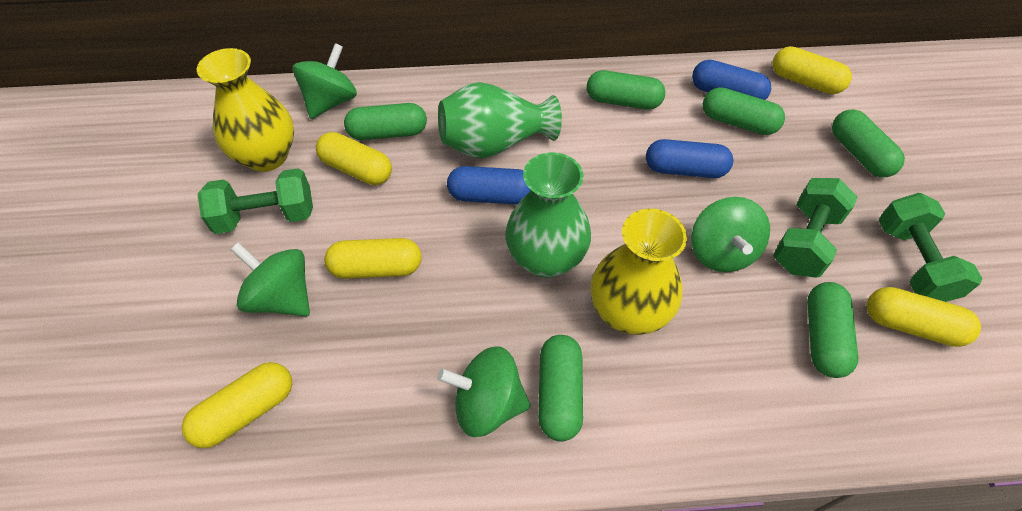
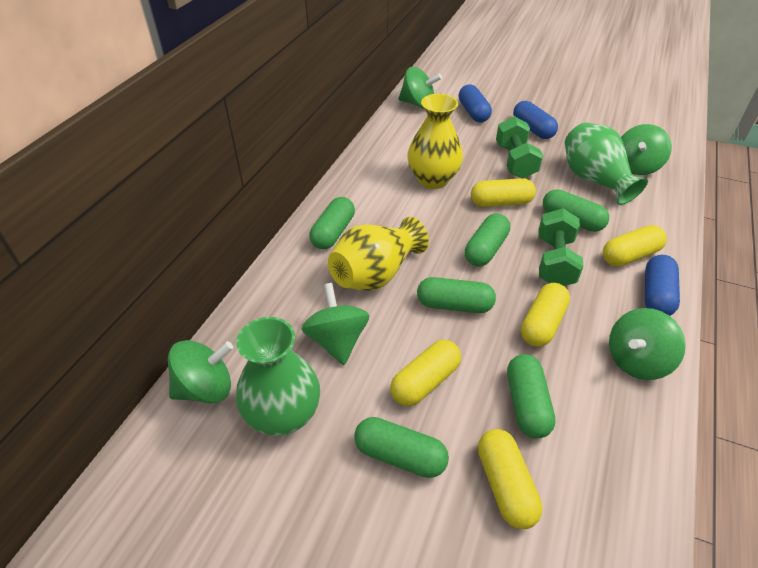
green dumbbell: [197,168,313,234] [773,178,857,278] [879,193,983,302] = 3 -> [496,116,543,179] [538,208,584,286] = 2
green spinning top: [230,242,310,316] [293,43,357,119] [437,347,531,437] [691,197,770,272] = 4 -> [168,340,233,404] [301,283,370,365] [398,67,442,109] [609,308,686,380] [621,124,672,175] = 5

